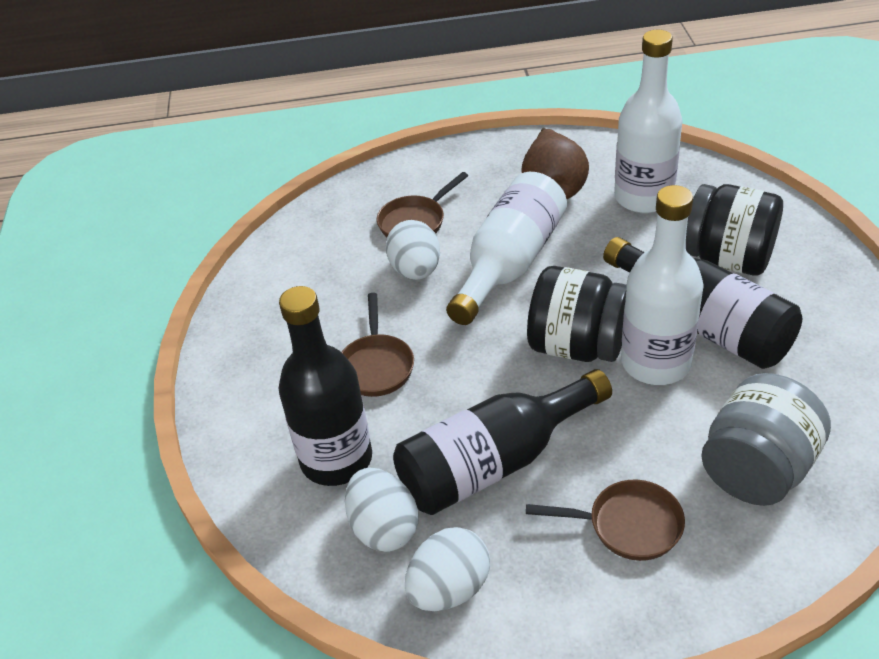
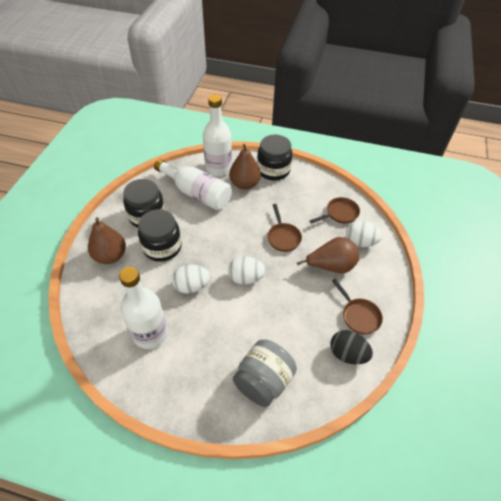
black bottle: [279,286,372,486] [393,369,612,515] [603,237,802,369] = 3 -> none = 0
black egg: none = 0 -> [330,330,373,365] = 1
black jar: [527,266,627,362] [686,184,783,276] = 2 -> [123,179,165,228] [138,209,182,262] [257,135,292,181] = 3
brown pear: [521,128,589,199] = 1 -> [88,217,126,264] [229,144,261,190] [297,237,359,274] = 3

